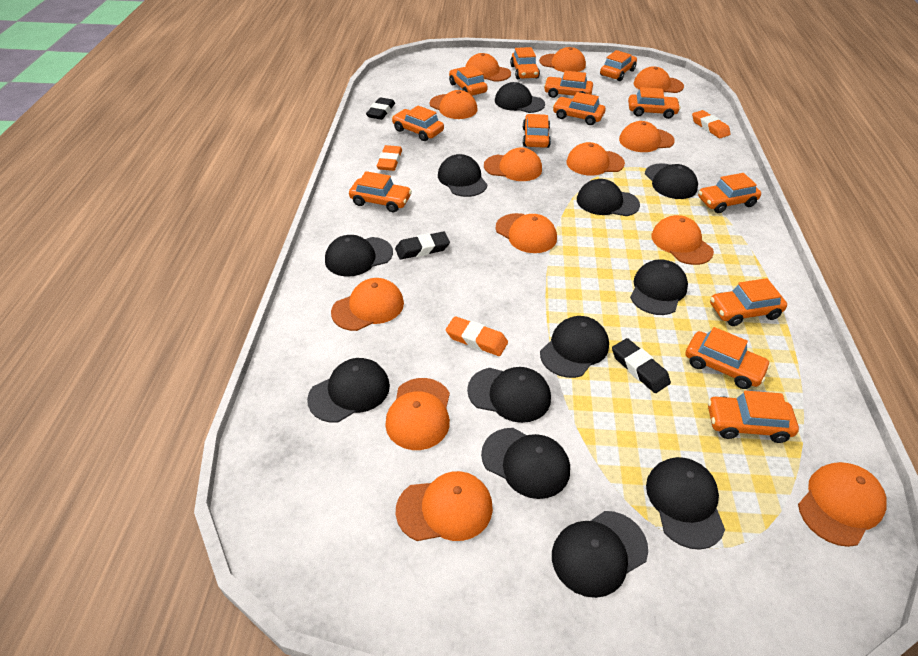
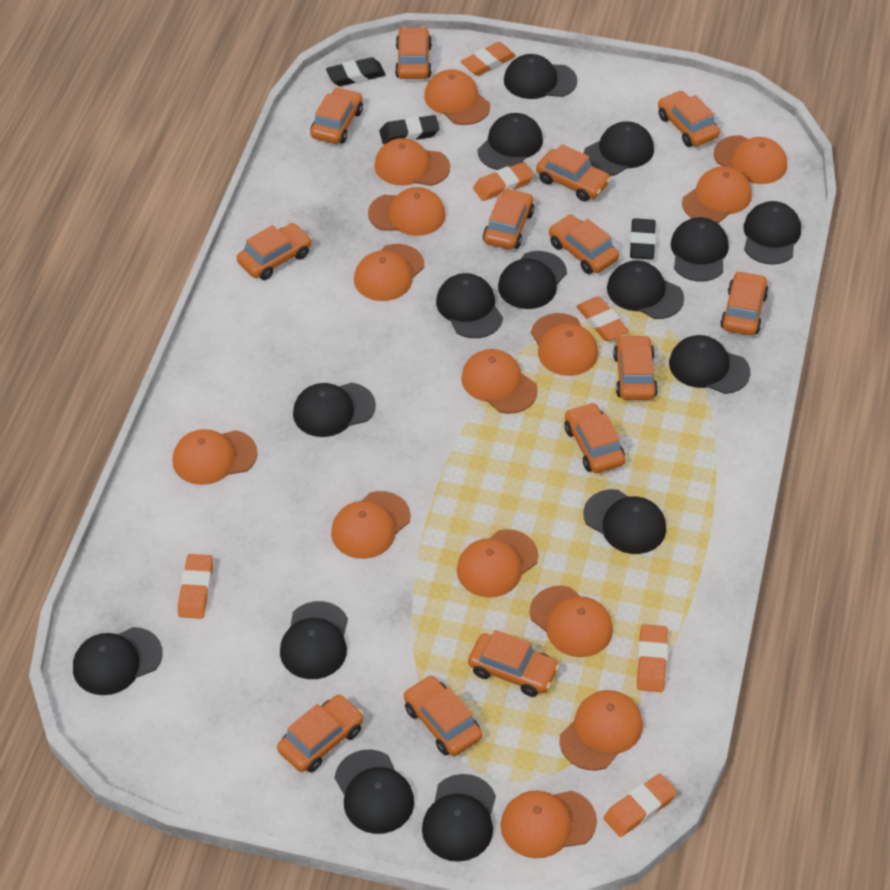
black cap: [307,358,390,423] [325,235,393,276] [438,154,488,197] [467,367,551,423] [481,428,570,499] [495,82,545,113] [540,316,609,378] [552,511,648,598] [577,179,640,216] [630,259,688,315] [645,163,698,199] [646,457,725,550] = 12 -> [73,627,163,695] [280,601,348,679] [293,383,376,437] [335,750,414,834] [422,774,496,862] [436,273,503,338] [478,113,543,170] [498,251,567,309] [504,54,577,99] [583,121,654,176] [583,489,666,554] [607,261,684,319] [669,335,750,394] [671,217,729,282] [744,201,801,265] = 15
orange cap: [331,278,404,331] [385,378,450,450] [396,471,493,541] [430,90,478,119] [465,53,511,82] [484,147,542,181] [496,213,557,253] [539,47,586,72] [566,142,625,176] [619,121,675,152] [634,66,684,93] [652,215,714,265] [798,462,887,547] = 13 -> [173,429,258,485] [331,491,411,559] [354,244,424,301] [368,187,446,236] [374,138,450,186] [424,70,490,125] [457,529,538,598] [461,349,538,414] [500,791,597,858] [530,586,613,657] [531,313,598,376] [559,690,643,770] [682,166,752,223] [714,135,787,184] = 14
orange eraser: [377,145,402,171] [446,316,508,356] [692,110,731,138] = 3 -> [178,554,213,619] [460,42,516,76] [473,162,534,201] [576,296,629,341] [603,774,677,837] [637,624,668,692] = 6

